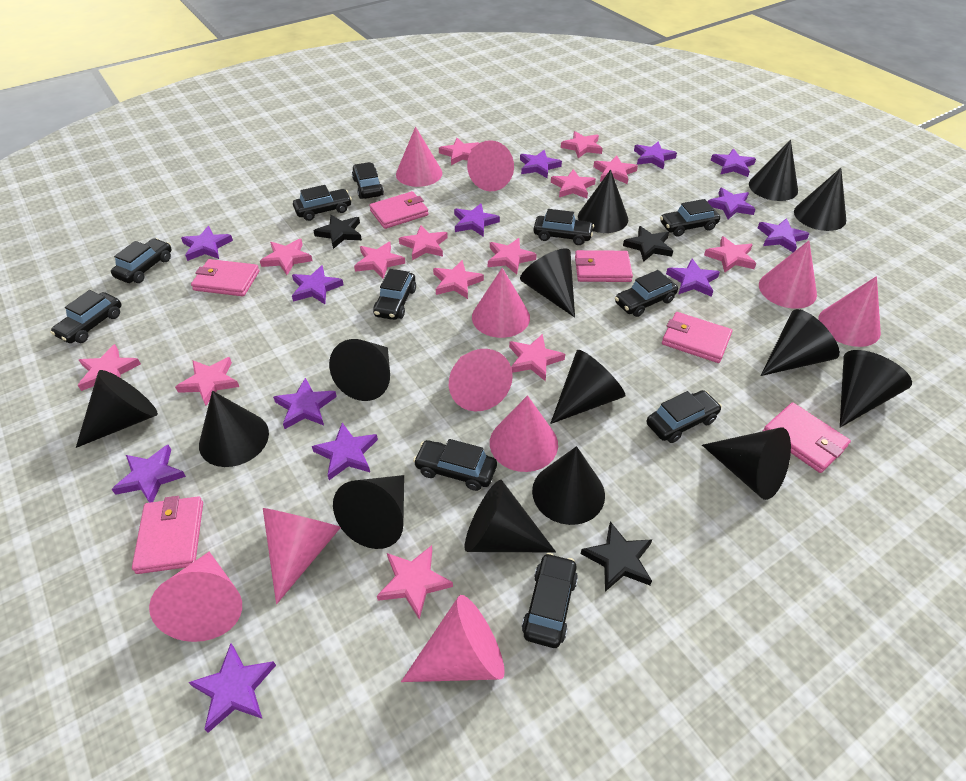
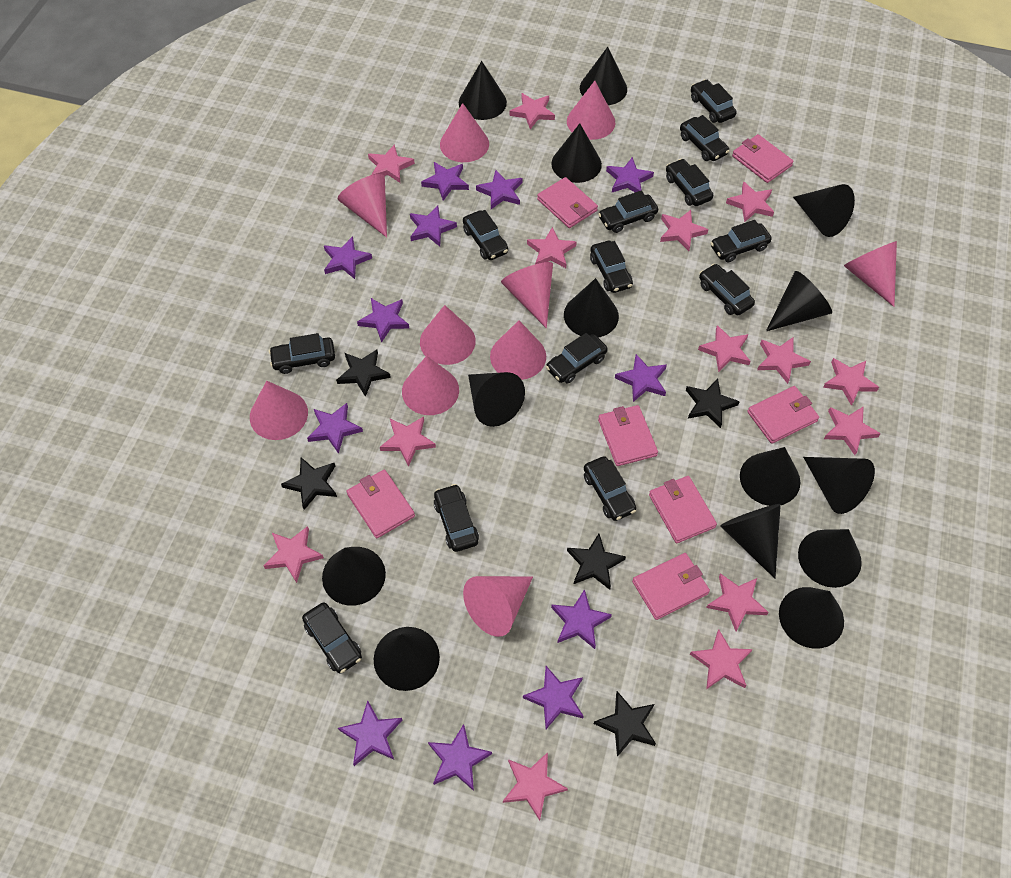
black car: [51,290,122,343] [111,238,172,283] [293,185,352,221] [352,162,384,199] [373,269,416,320] [413,439,497,491] [522,553,578,648] [534,209,594,245] [615,270,678,317] [647,390,722,443] [660,199,720,236] = 11 -> [269,333,335,374] [302,602,362,674] [434,484,479,552] [463,210,508,260] [546,333,608,384] [584,456,636,521] [590,241,633,293] [598,190,658,233] [666,159,713,206] [680,115,730,161] [691,79,737,123] [699,264,755,315] [710,220,772,263] = 13
black star: [313,215,362,249] [581,521,653,592] [623,226,673,262] = 3 -> [281,457,337,510] [336,349,391,397] [567,534,626,590] [594,691,656,757] [686,378,740,428] = 5
pink wallet: [132,496,203,574] [191,259,260,296] [369,191,429,229] [575,250,633,282] [662,312,732,363] [763,402,851,473] = 6 -> [346,469,415,538] [537,177,598,228] [598,405,658,466] [632,553,710,620] [649,476,717,543] [732,134,793,183] [747,386,819,444] = 7
purple star: [111,445,186,503] [181,226,233,261] [188,644,276,733] [273,378,337,429] [292,265,344,304] [312,423,378,480] [454,203,500,237] [520,150,562,178] [634,141,677,169] [666,259,720,297] [708,188,756,219] [711,149,756,177] [758,218,810,252] = 13 -> [307,403,363,454] [324,236,372,279] [338,700,402,766] [357,298,409,343] [410,205,457,247] [421,162,469,201] [428,724,492,791] [476,170,523,209] [523,666,584,729] [551,589,612,649] [606,157,654,192] [615,354,667,402] = 12

